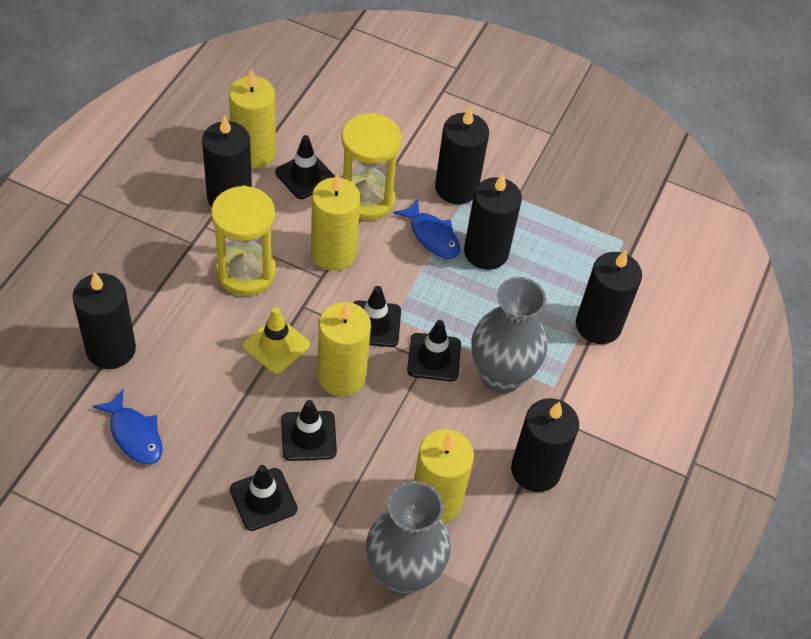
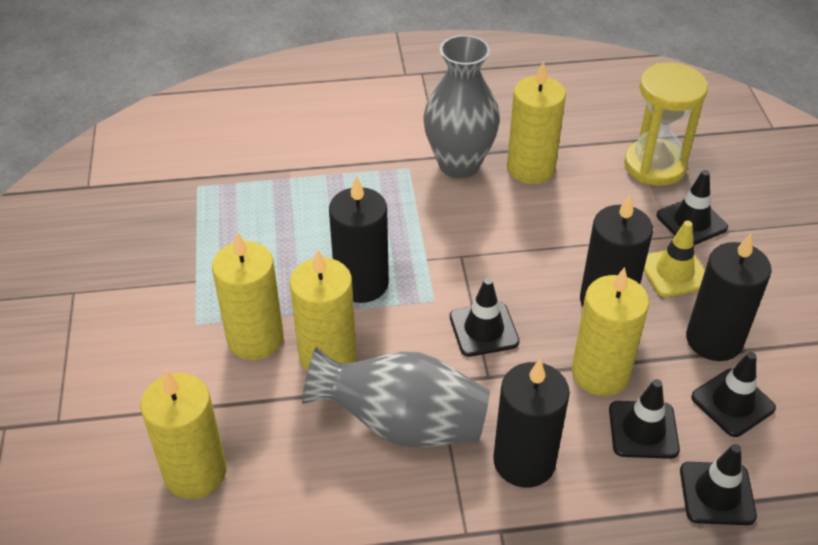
black candle: [73,272,136,369] [202,115,252,207] [435,107,489,204] [464,173,522,270] [511,398,579,492] [576,250,642,344] = 6 -> [329,176,389,303] [493,359,570,488] [580,194,653,307] [686,233,772,361] = 4
blue fish: [92,389,162,465] [393,198,460,259] = 2 -> none = 0
yellow candle: [229,69,276,169] [311,173,361,271] [317,302,371,396] [414,429,474,523] = 4 -> [140,370,226,499] [212,232,284,360] [290,249,356,371] [507,61,566,184] [572,267,649,396] = 5
yellow hourglass: [211,185,276,296] [341,113,402,220] = 2 -> [624,63,708,186] = 1

